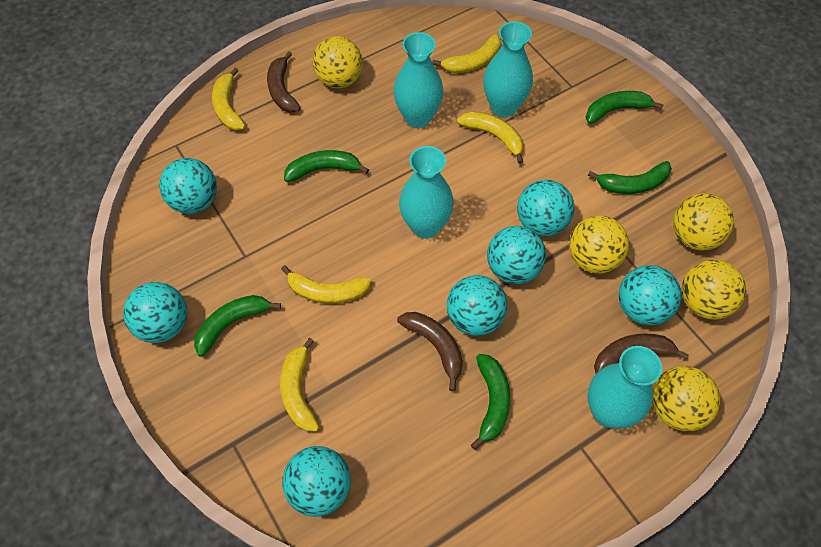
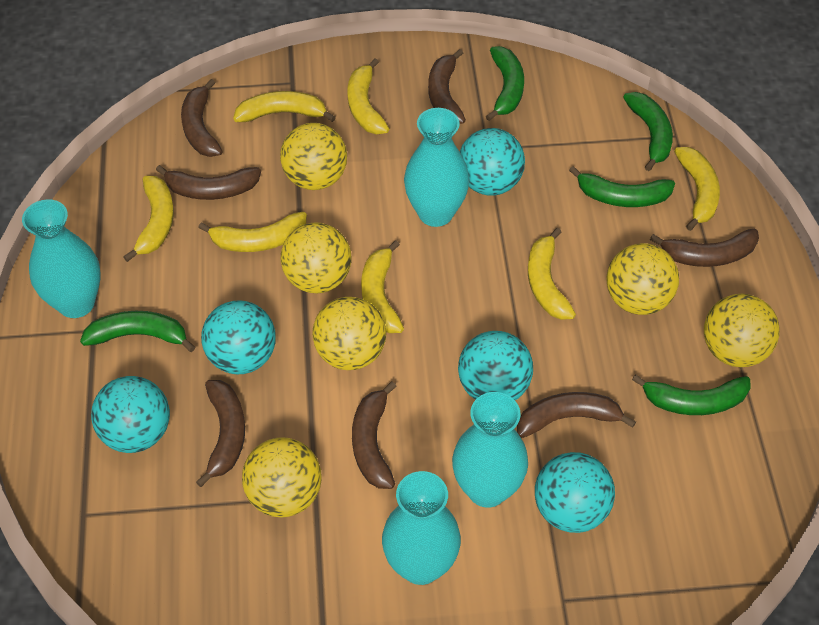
brown banana: [267,51,301,113] [397,312,463,391] [594,333,689,373] = 3 -> [156,165,261,200] [181,79,222,157] [196,380,245,487] [352,382,397,489] [428,49,466,124] [517,392,636,438] [650,229,759,267] = 7
turquoise ball: [123,282,187,343] [159,158,217,214] [282,446,351,517] [447,275,507,336] [487,226,546,284] [517,180,574,236] [619,265,682,325] = 7 -> [91,376,170,453] [201,300,276,374] [458,331,533,400] [460,128,525,196] [535,452,615,533] = 5
yellow ball: [312,36,363,88] [569,216,629,274] [652,366,720,431] [673,193,734,251] [682,260,746,320] = 5 -> [242,437,322,518] [280,123,347,190] [281,222,351,293] [312,297,386,370] [606,243,679,315] [704,294,780,367] = 6
yellow banana: [212,68,246,131] [280,338,319,432] [281,265,372,304] [432,34,501,73] [457,111,524,164] = 5 -> [123,176,174,262] [198,212,307,252] [233,91,336,122] [347,58,389,134] [361,240,404,333] [528,228,576,320] [674,147,720,231] = 7

